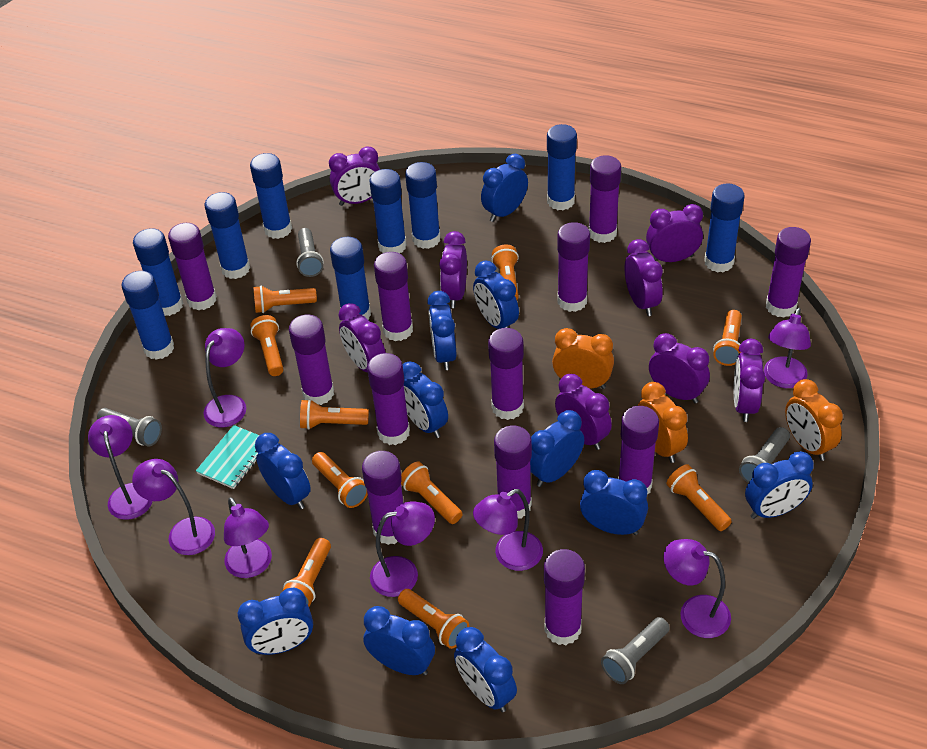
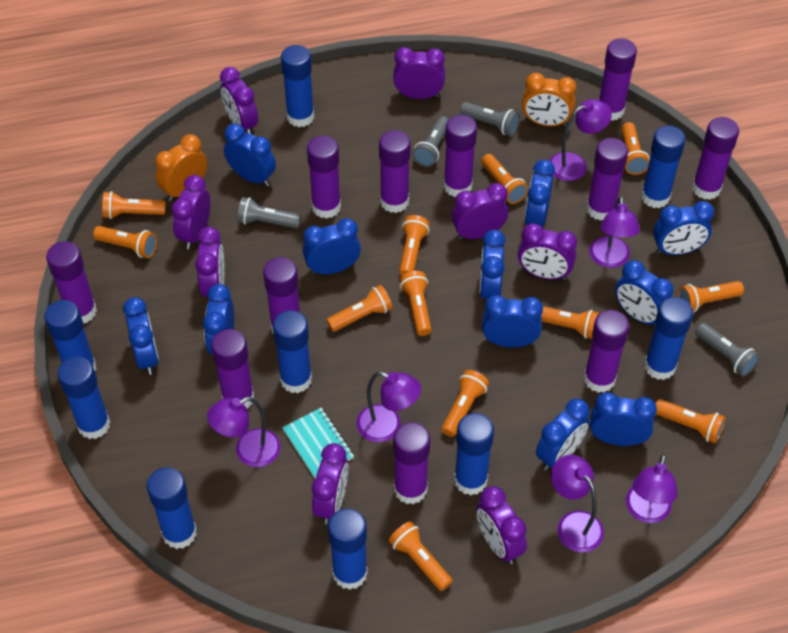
orange clock: [552,328,614,389] [637,382,688,463] [785,379,843,461] = 3 -> [155,134,207,201] [522,73,577,127] = 2
orange flashlight: [250,315,284,376] [253,285,317,313] [281,538,331,607] [300,399,369,430] [312,452,368,508] [398,589,469,649] [401,462,463,524] [491,244,519,300] [666,464,732,531] [713,310,742,366] = 10 -> [93,226,157,258] [102,191,166,219] [327,285,393,332] [389,521,453,591] [399,215,430,276] [400,271,432,336] [441,370,489,437] [481,154,528,204] [541,306,600,339] [621,122,650,175] [656,399,726,443] [678,281,744,312] = 12
purple glue stick: [168,223,217,310] [289,315,334,405] [362,451,404,545] [367,353,410,445] [374,252,413,341] [488,328,524,420] [494,425,532,519] [544,549,585,645] [557,222,590,312] [589,155,621,243] [618,406,659,494] [766,227,811,318] = 12 -> [46,241,97,323] [211,329,254,408] [263,257,300,334] [307,136,341,219] [379,130,411,213] [393,422,430,504] [444,115,477,197] [584,310,630,393] [586,138,628,221] [599,38,637,121] [692,117,739,200] = 11
purple lamp: [88,415,153,520] [132,459,215,555] [204,328,246,427] [224,497,272,578] [370,501,435,597] [473,489,543,571] [664,539,731,638] [764,308,811,388] = 8 -> [207,397,280,467] [357,372,421,442] [549,99,612,181] [551,455,604,553] [589,196,640,268] [626,454,678,523] = 6

